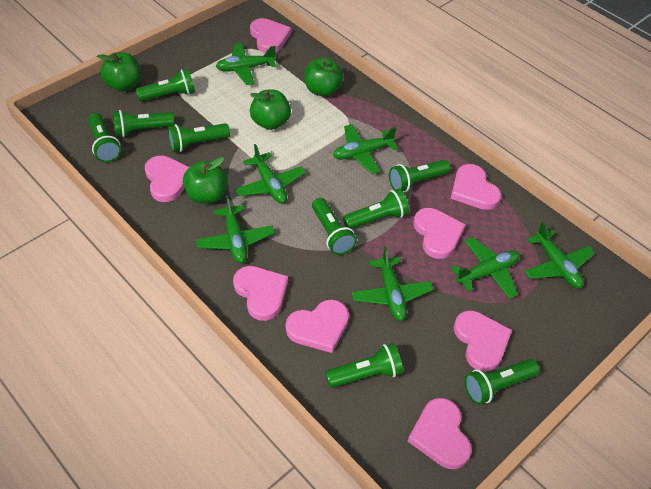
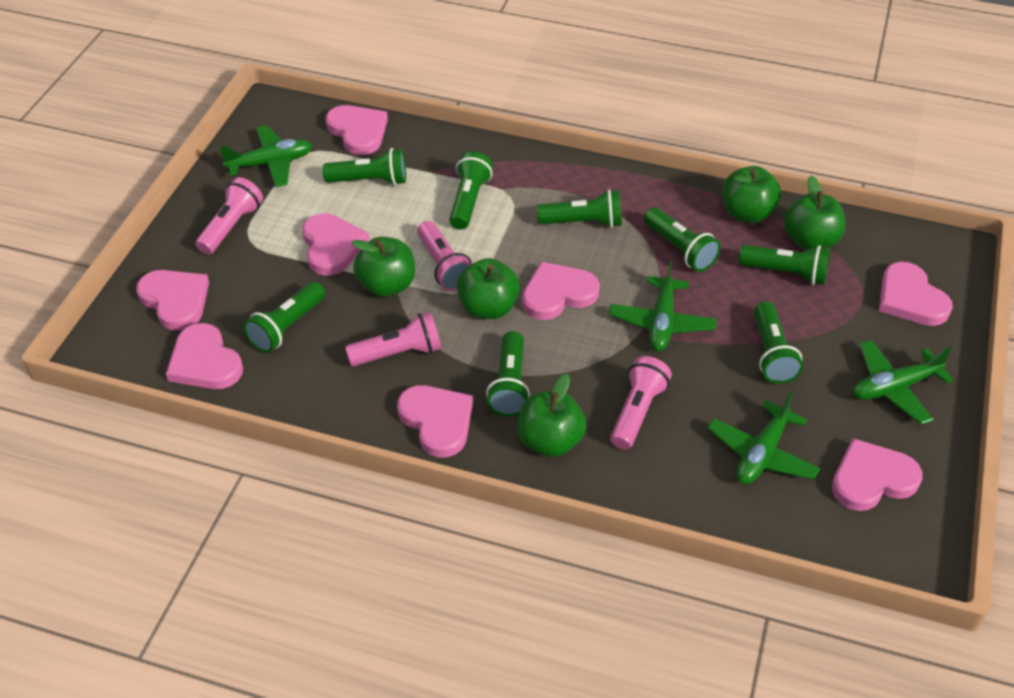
green apple: [97,52,141,92] [183,157,228,204] [250,90,291,130] [304,57,343,96] = 4 -> [351,237,415,297] [457,258,520,319] [517,373,586,457] [722,166,781,223] [784,176,845,250] = 5
green flashlight: [88,113,121,162] [113,110,175,137] [136,69,195,102] [168,123,230,152] [312,198,357,255] [325,343,403,388] [343,189,409,229] [389,160,450,192] [464,359,539,405] = 9 -> [243,282,325,353] [323,148,406,186] [449,151,493,230] [486,331,530,417] [537,189,622,228] [644,208,721,272] [739,245,830,285] [754,301,803,384] = 8
green plane: [196,195,275,263] [216,43,276,85] [235,144,306,203] [333,124,398,174] [352,246,434,321] [451,237,520,299] [524,221,595,288] = 7 -> [220,125,312,187] [609,261,717,351] [707,391,820,485] [853,340,953,425] = 4
pink flashlight: none = 0 -> [195,177,263,255] [345,312,441,366] [417,221,472,291] [610,356,672,450] = 4

